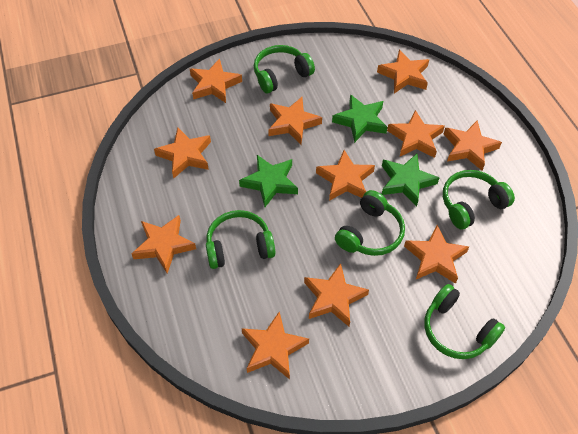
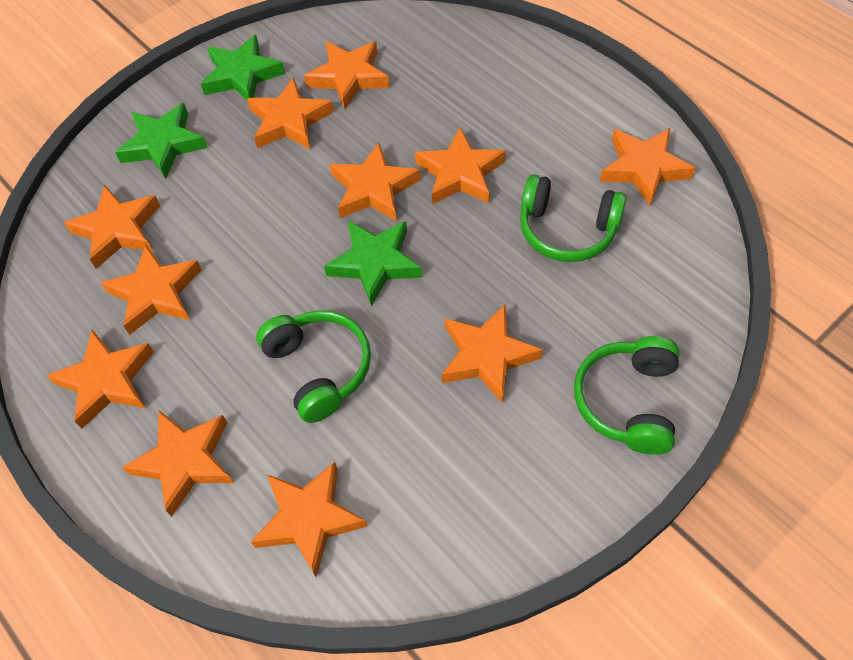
green headphones: [206,210,275,269] [254,45,315,93] [335,190,405,256] [424,284,505,359] [443,170,515,229] = 5 -> [256,310,371,423] [520,174,627,262] [574,336,679,455] = 3

